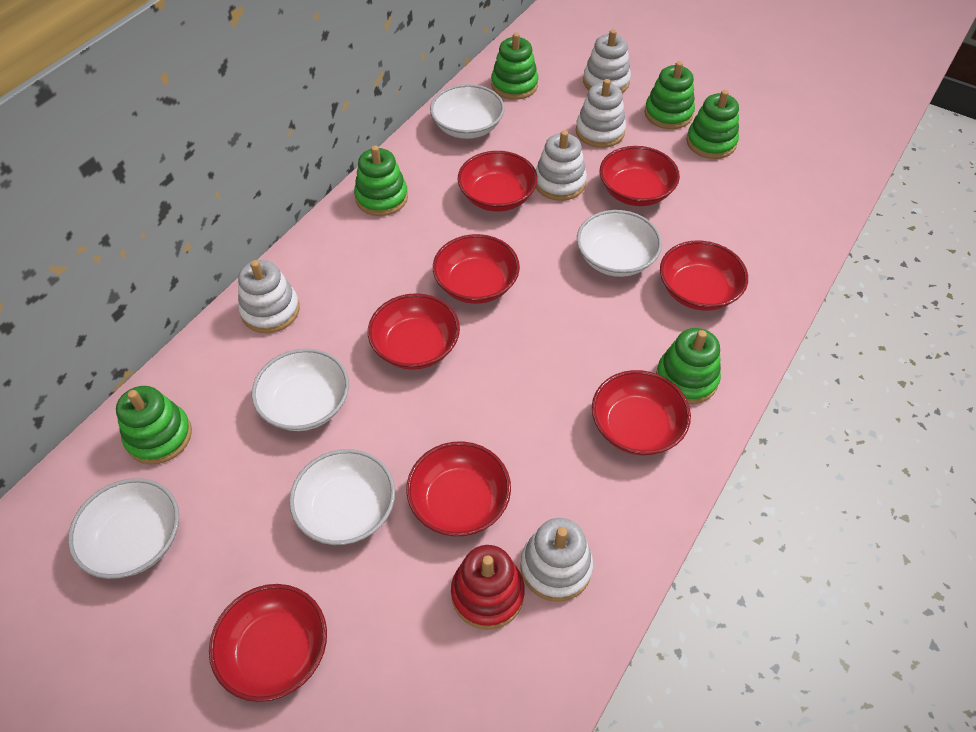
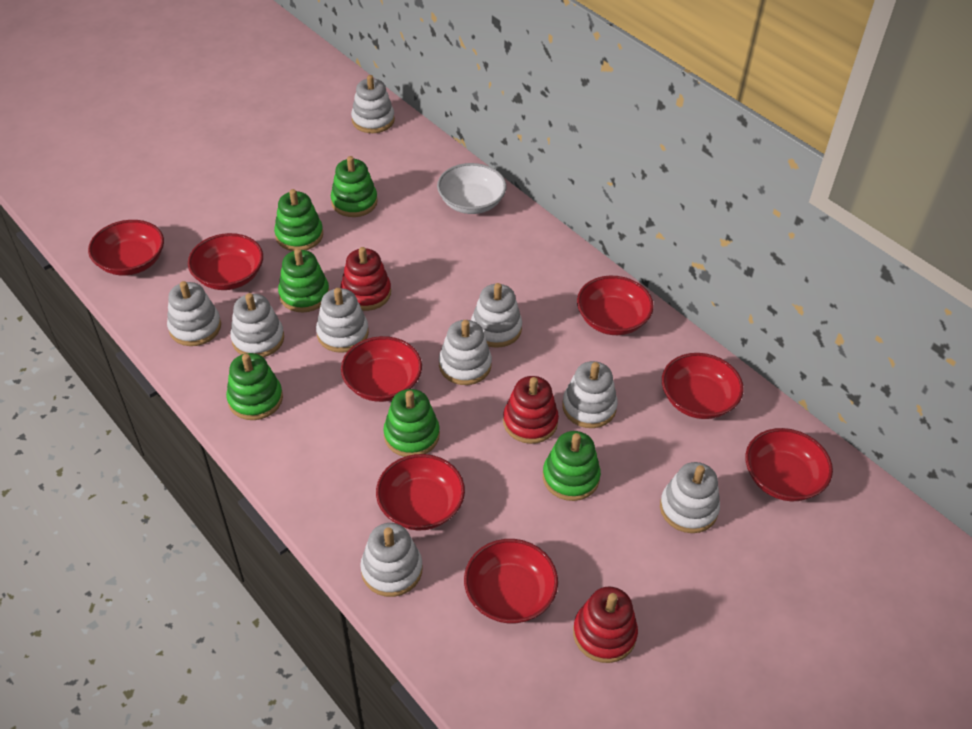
red stacking toy: [451,545,525,630] = 1 -> [341,247,391,311] [503,376,559,444] [573,586,638,663] = 3
white bowl: [68,478,179,579] [252,348,349,431] [289,449,395,545] [430,84,505,139] [577,210,662,277] = 5 -> [437,163,507,214] = 1
white stacking toy: [238,260,300,333] [520,518,593,602] [535,130,587,201] [576,79,626,148] [583,29,631,93] = 5 -> [167,281,221,346] [230,293,284,357] [316,288,369,353] [351,75,395,133] [360,523,423,597] [439,320,492,385] [471,283,522,348] [562,361,618,428] [660,462,720,533] = 9

